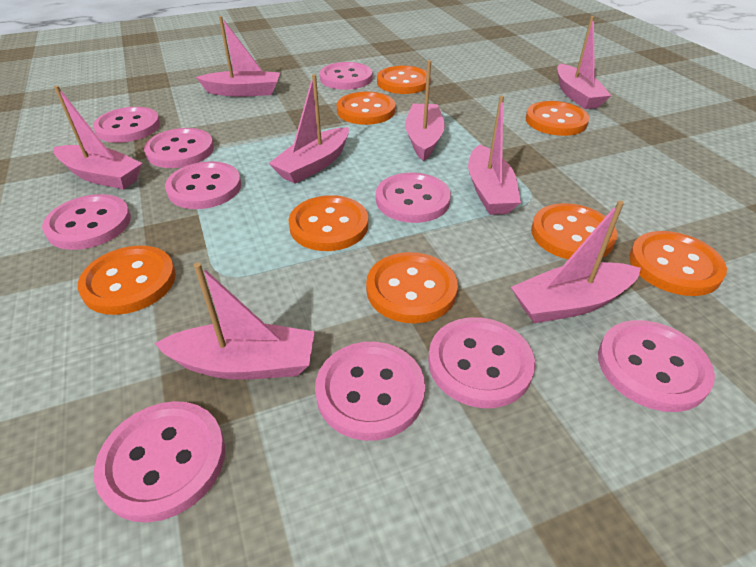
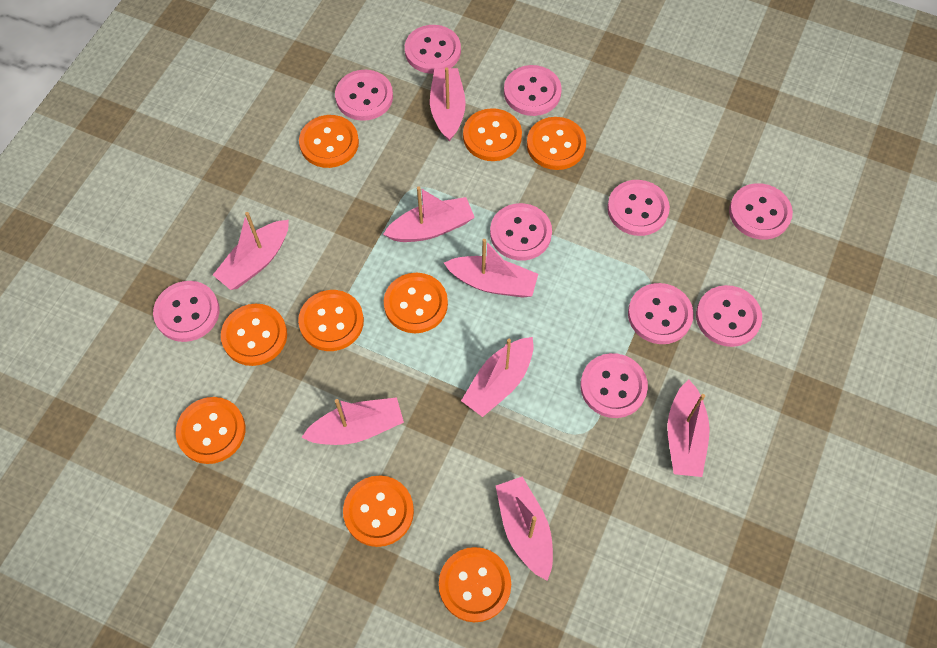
orange button: [78,245,176,315] [288,195,368,251] [337,92,395,125] [366,252,458,323] [377,66,431,94] [526,101,589,136] [531,203,617,259] [629,231,727,296] = 8 -> [176,397,245,464] [221,304,287,366] [298,290,364,351] [299,115,359,168] [343,476,414,547] [384,273,448,333] [439,547,511,622] [463,108,522,161] [527,117,586,170] = 9

